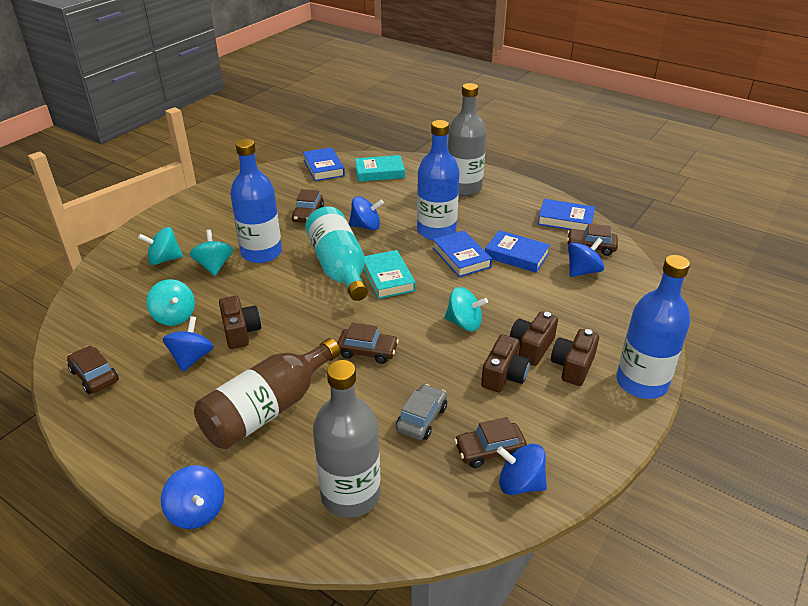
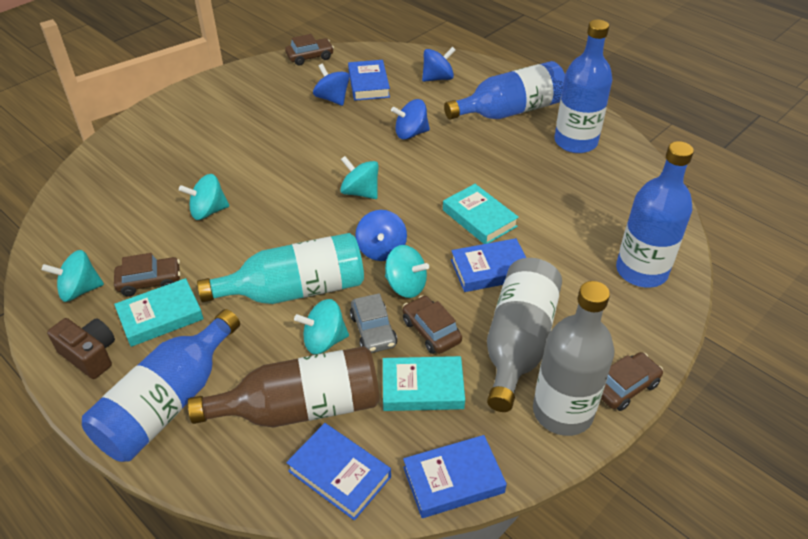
blue bottle: [230,139,282,263] [417,120,460,240] [616,255,690,399] = 3 -> [82,309,240,462] [444,61,565,120] [555,19,612,153] [616,141,694,288] = 4
blue spinning top: [161,465,224,529] [163,316,214,372] [349,196,384,230] [497,444,547,495] [568,238,604,277] = 5 -> [313,64,350,106] [355,210,407,261] [391,99,430,140] [422,47,455,82] = 4
brown camera: [219,296,261,349] [481,334,530,392] [510,311,558,366] [551,329,599,386] = 4 -> [47,318,115,379] = 1
brown car: [67,346,119,394] [292,189,324,223] [337,323,399,364] [454,417,527,468] [567,224,618,256] = 5 -> [114,253,180,297] [285,34,334,66] [403,295,462,354] [601,352,663,411] = 4
turquoise book: [355,155,405,182] [363,250,416,299] = 2 -> [114,278,204,347] [383,356,465,411] [443,184,519,244] = 3
turquoise spinning top: [138,227,183,265] [146,279,195,326] [190,230,233,276] [445,287,488,331] = 4 -> [42,250,104,302] [179,174,229,220] [294,299,349,354] [340,156,379,199] [385,245,429,298] = 5

